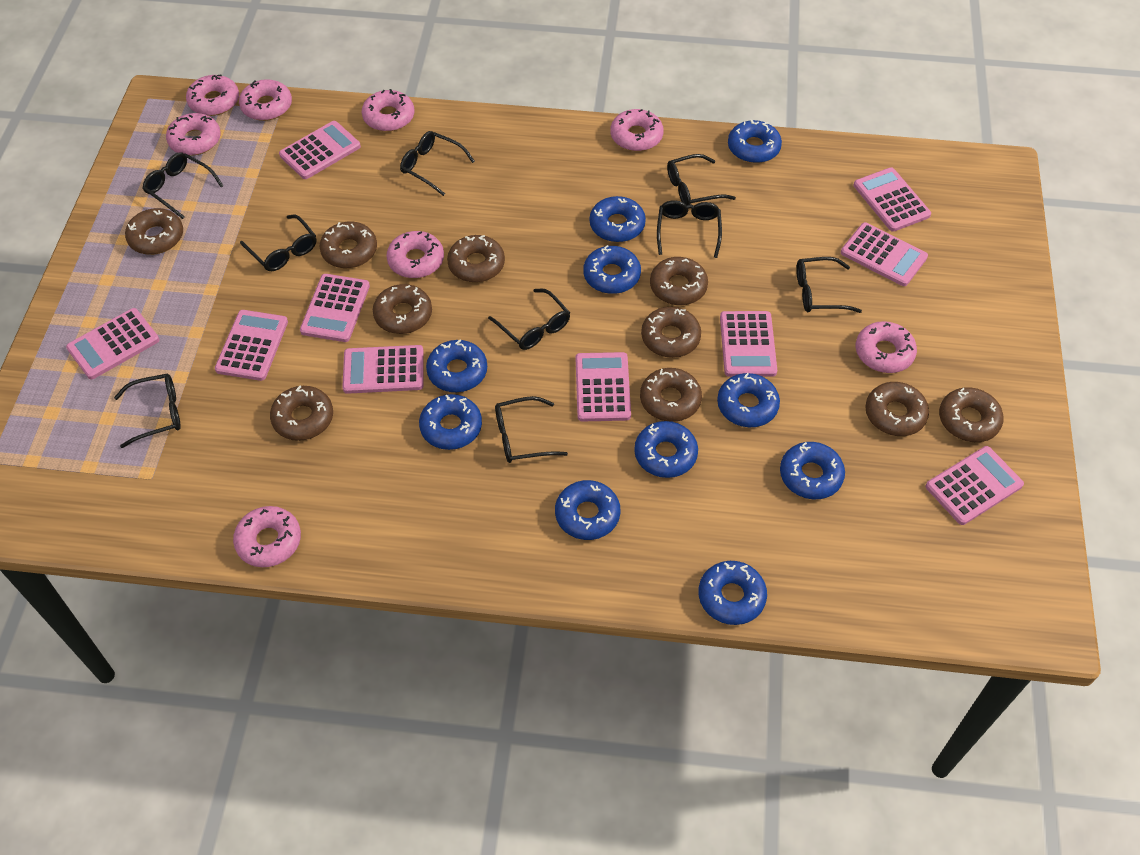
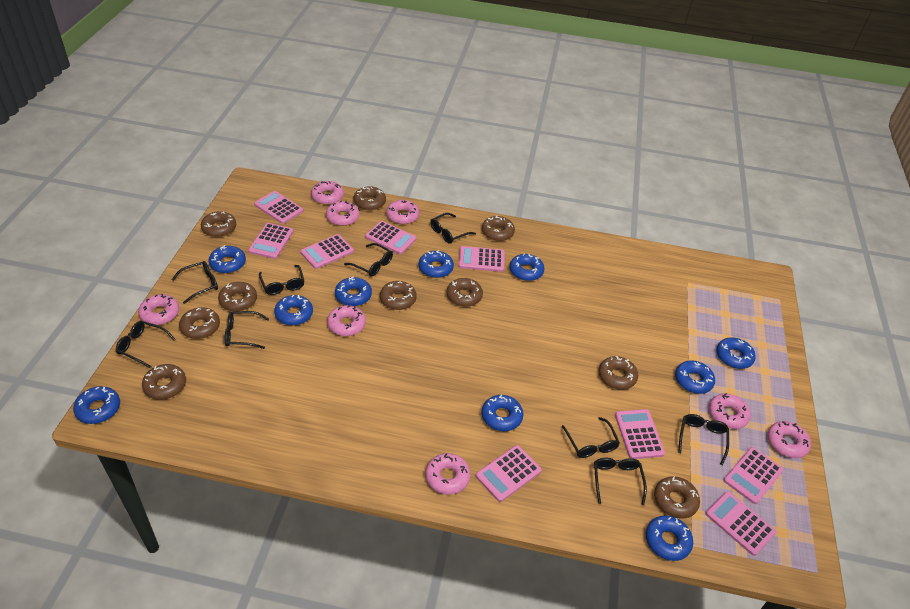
pink calculator: [66,308,159,379] [215,310,288,381] [279,121,361,179] [300,274,370,342] [342,345,424,394] [576,352,631,422] [720,311,777,377] [841,222,928,286] [854,167,931,232] [926,446,1024,525] = 10 -> [248,223,294,259] [254,191,303,224] [300,234,354,269] [365,221,417,254] [459,246,505,272] [476,445,542,502] [615,409,665,459] [705,491,776,556] [724,447,783,504] = 9

